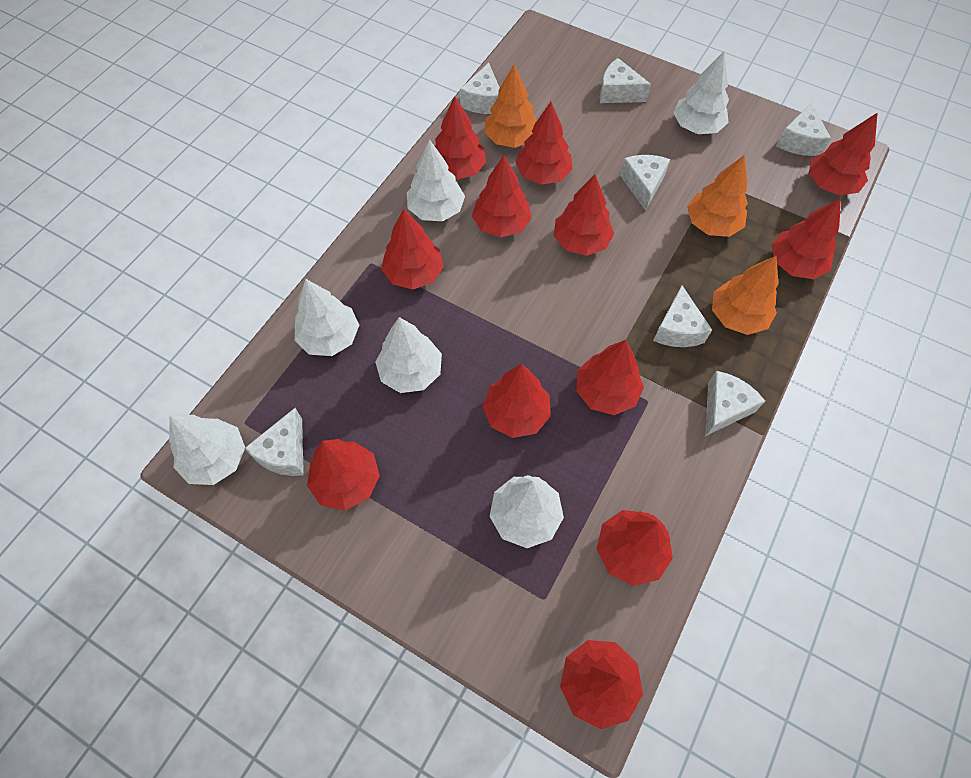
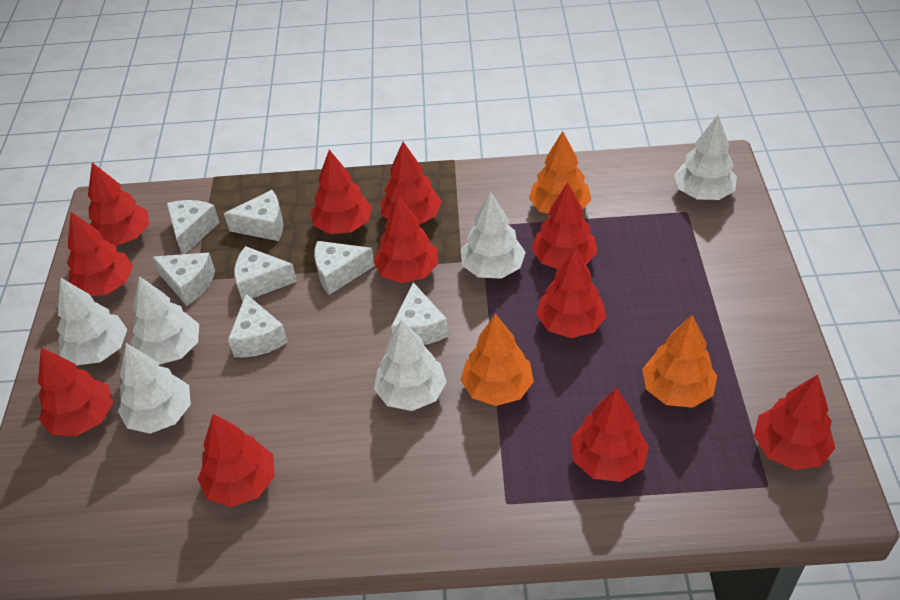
red tree: [307,439,380,510] [381,209,444,290] [434,97,486,180] [472,155,532,237] [482,364,551,438] [515,102,573,185] [554,174,614,256] [560,640,643,729] [576,340,644,415] [596,510,673,586] [771,198,841,279] [809,112,878,196] = 12 -> [38,347,113,436] [67,212,133,296] [88,162,149,246] [198,414,275,507] [310,150,372,234] [373,196,438,283] [380,142,442,225] [531,183,597,269] [536,248,606,338] [571,388,649,482] [754,375,835,470] = 11

